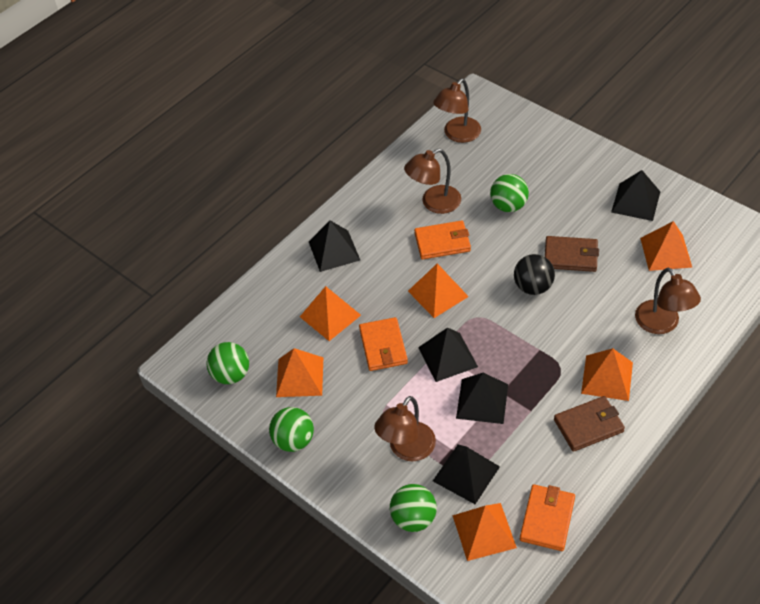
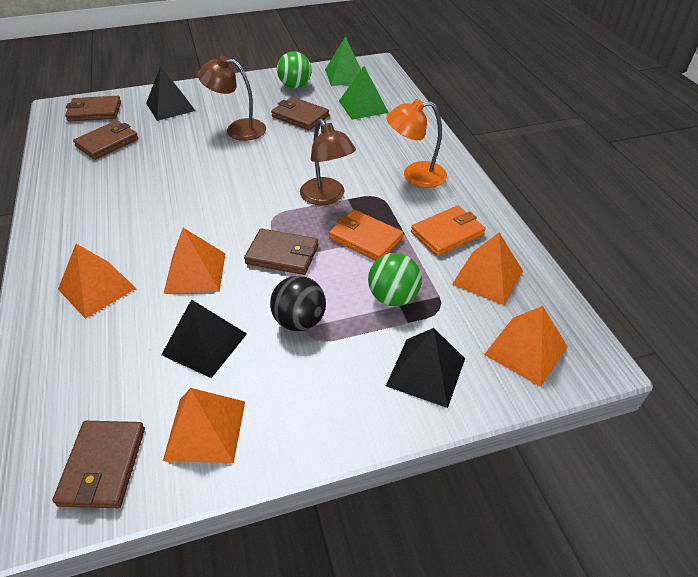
black pyramid: [309,220,360,272] [418,327,478,382] [433,445,500,504] [456,373,508,424] [611,170,660,221] = 5 -> [146,66,195,121] [161,299,247,378] [386,328,465,408] = 3
brown lamp: [374,396,436,462] [404,149,461,214] [433,79,481,143] [635,267,701,334] = 4 -> [198,56,266,141] [300,119,356,205] = 2
brown wallet: [545,236,599,272] [554,396,625,452] = 2 -> [52,421,145,508] [65,96,121,122] [73,120,139,160] [244,229,319,275] [271,97,329,130] = 5
green ball: [206,342,249,384] [269,407,314,452] [390,484,437,532] [490,174,529,212] = 4 -> [277,51,312,88] [368,253,422,306] = 2
green pyramid: none = 0 -> [325,36,361,86] [339,66,389,120] = 2
orange lamp: none = 0 -> [386,99,447,188] = 1
orange pyramid: [276,348,323,397] [300,286,361,341] [408,263,469,318] [452,503,517,561] [581,348,633,401] [640,221,692,271] = 6 -> [58,244,137,319] [163,228,226,294] [163,388,245,463] [452,232,523,305] [484,306,568,387] = 5
orange wallet: [359,317,408,371] [414,221,471,259] [520,484,575,551] = 3 -> [329,210,403,261] [411,206,486,256] = 2

